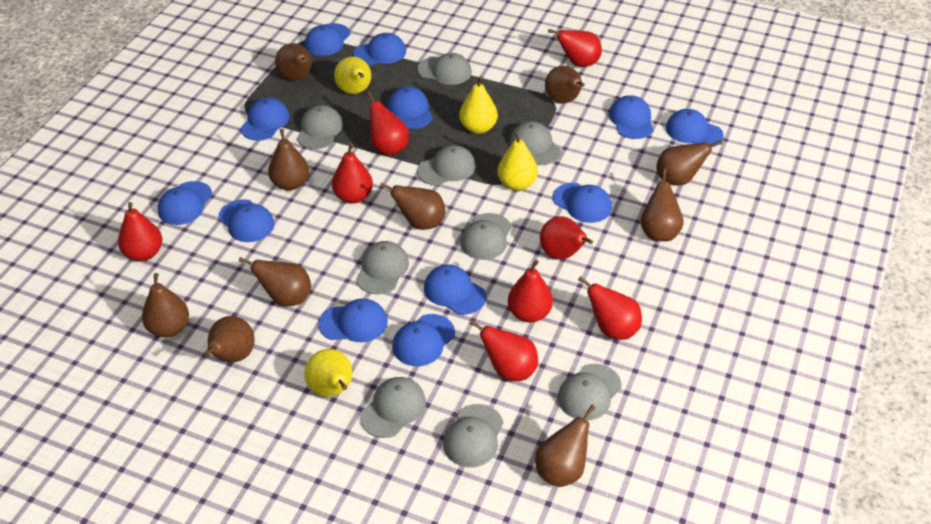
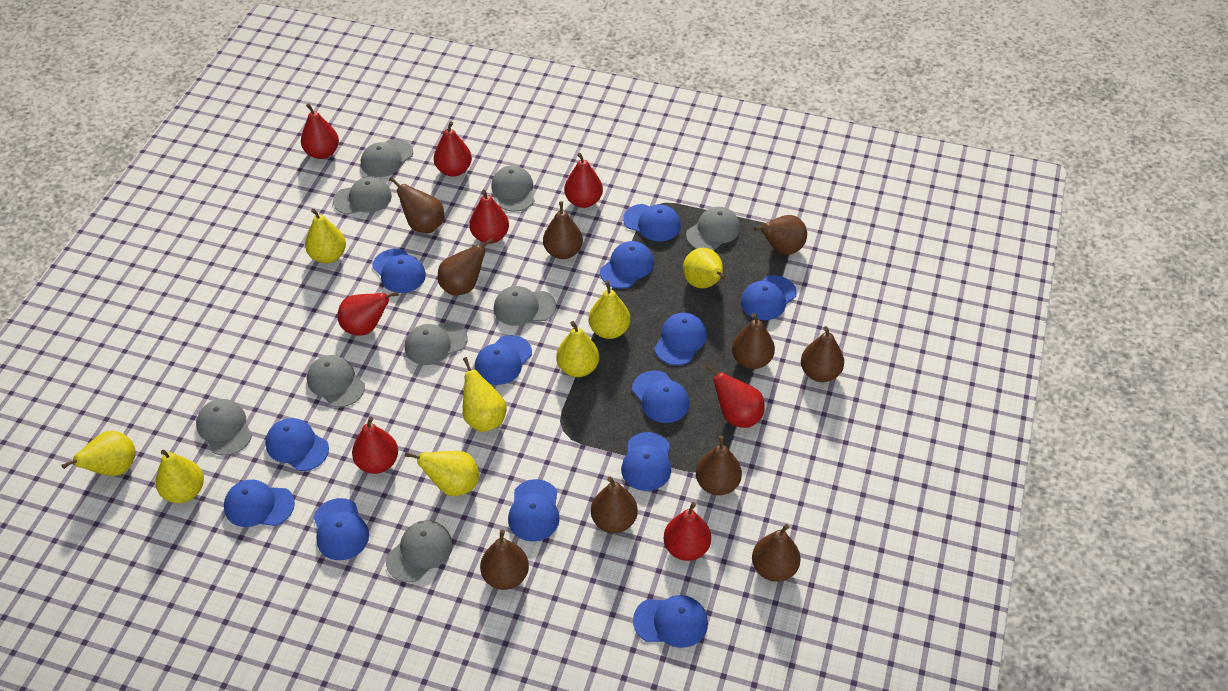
blue cap: [158,181,212,225] [218,199,274,242] [240,98,290,141] [305,23,350,56] [318,298,388,342] [353,33,406,66] [387,86,433,129] [392,314,455,366] [424,264,486,315] [553,183,612,223] [609,95,654,139] [666,109,724,148] = 12 -> [224,480,295,527] [265,418,329,471] [313,498,369,560] [372,249,426,293] [475,335,532,385] [508,479,560,541] [600,241,654,289] [621,432,671,491] [623,204,681,242] [632,371,690,423] [633,595,708,648] [654,313,707,365] [741,275,797,320] = 13
yellow pear: [304,349,352,397] [334,57,371,94] [459,76,498,134] [497,130,538,191] = 4 -> [61,431,136,476] [156,450,204,503] [305,209,346,263] [405,451,479,496] [463,357,507,432] [556,321,599,377] [589,281,630,339] [683,248,726,288] = 8

